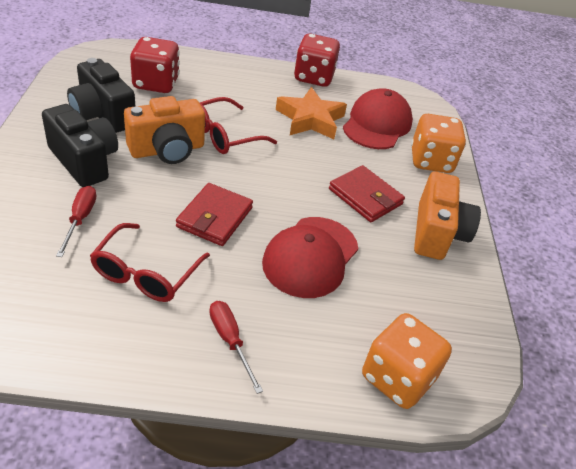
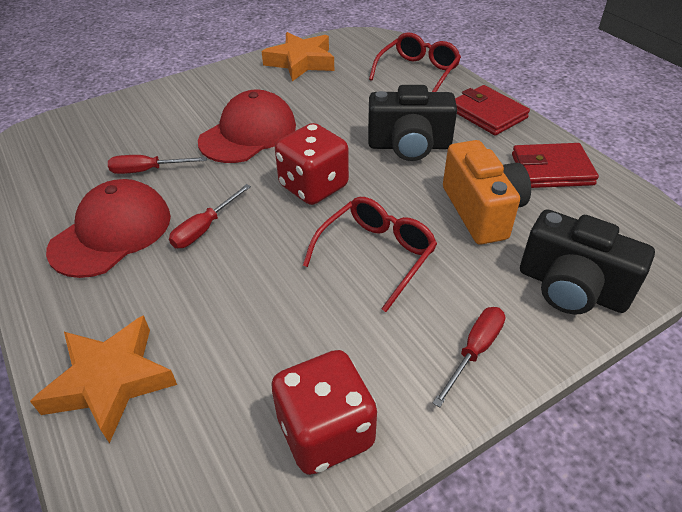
orange camera: [124,96,205,164] [414,171,481,260] = 2 -> [443,140,531,245] = 1
orange dice: [362,313,452,409] [411,114,466,173] = 2 -> none = 0
orange star: [276,87,347,139] = 1 -> [30,315,177,443] [262,32,334,81] = 2
red screwdriver: [56,186,96,257] [209,301,263,394] = 2 -> [108,155,207,174] [169,184,251,248] [433,307,505,408] = 3

